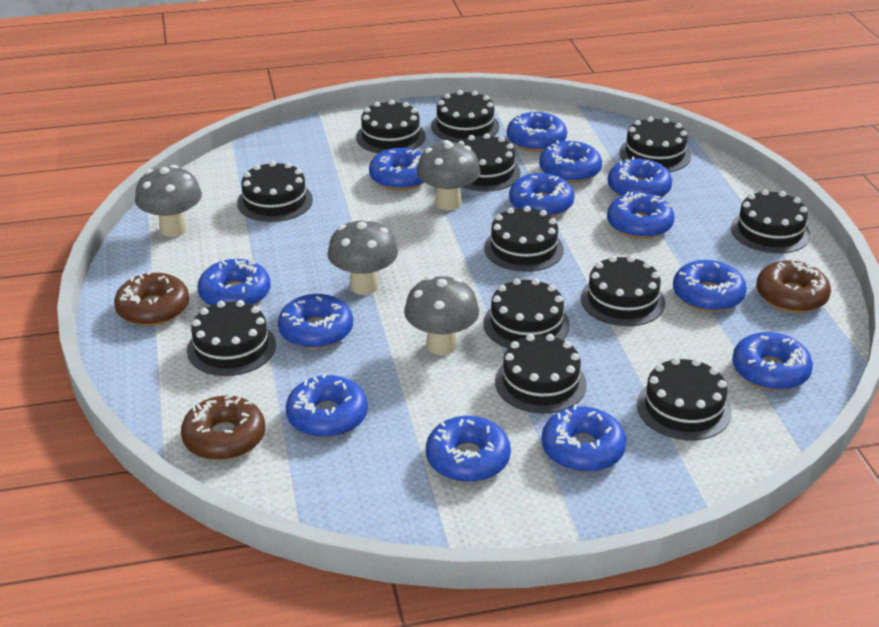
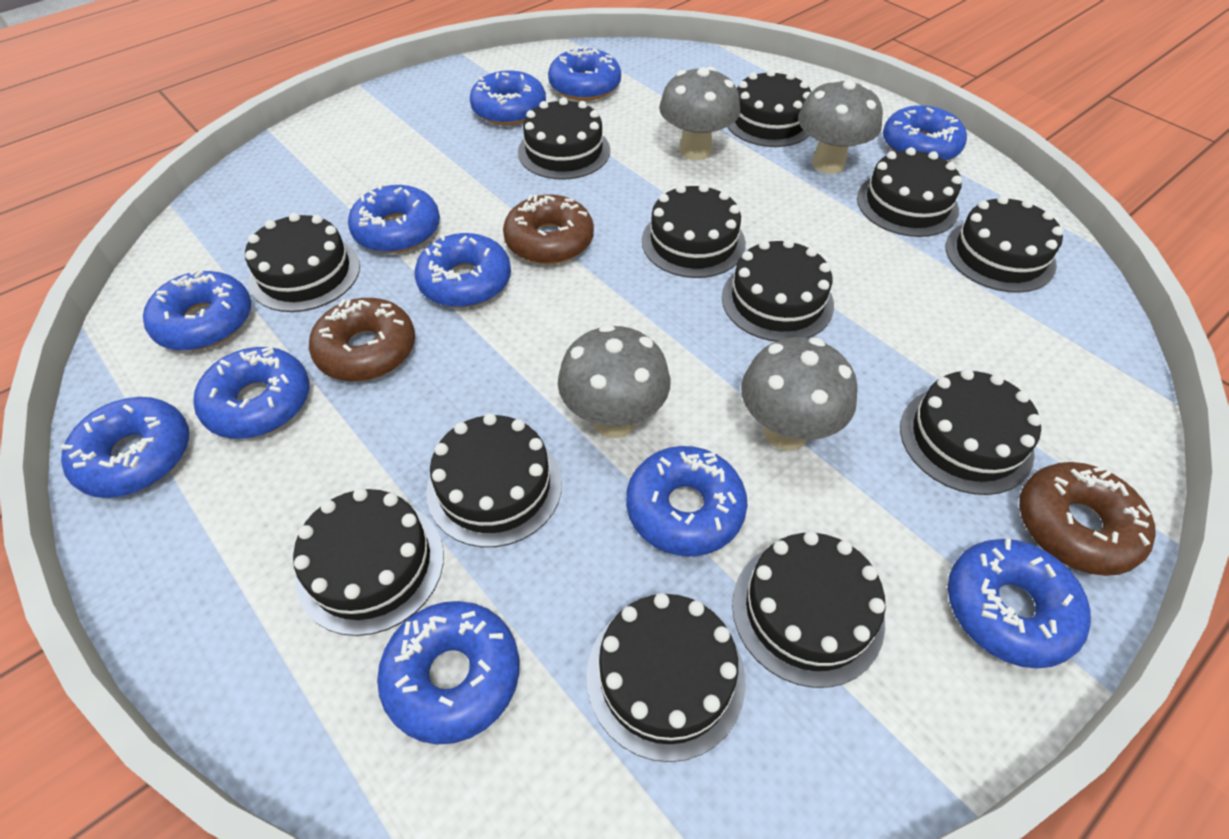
blue donut: [197,259,270,306] [278,294,353,349] [286,373,368,438] [369,148,425,190] [426,416,511,482] [507,112,567,152] [509,173,575,217] [539,140,602,183] [542,404,626,472] [607,192,674,239] [608,156,672,198] [673,260,747,312] [732,332,813,391] = 13 -> [60,397,189,498] [143,268,251,351] [193,346,309,439] [348,184,440,253] [377,601,519,745] [414,233,511,307] [470,70,546,125] [548,46,621,101] [626,446,747,556] [883,105,967,161] [948,538,1091,669] = 11

